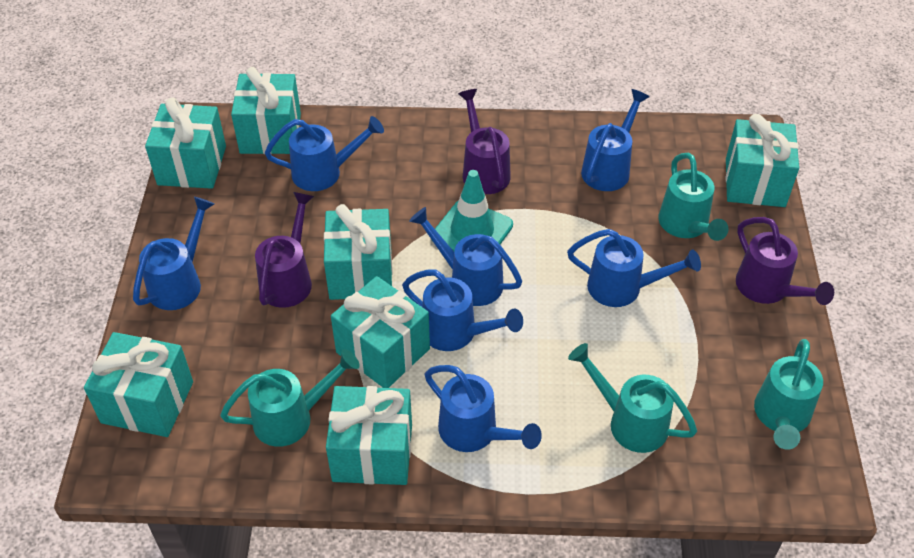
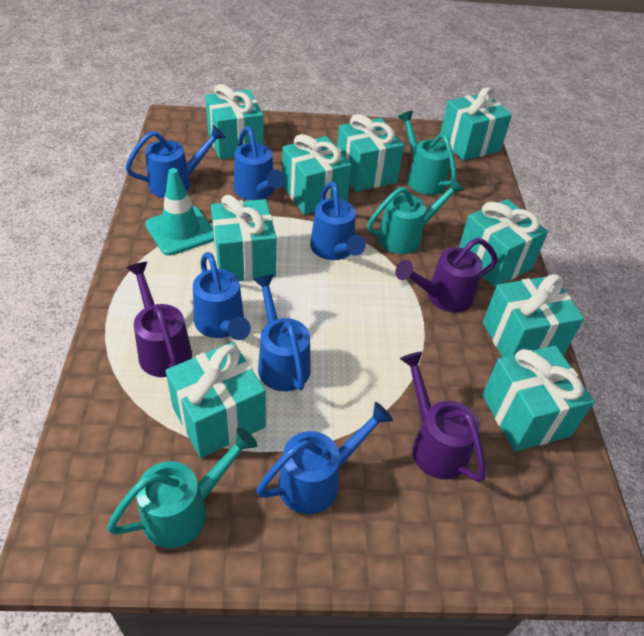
blue watering can: [133,197,214,310] [265,116,384,191] [402,270,523,351] [409,207,522,306] [425,365,542,452] [567,229,701,307] [581,89,650,191] = 7 -> [125,125,226,198] [193,252,251,340] [234,126,285,200] [253,274,311,391] [256,402,393,514] [310,181,366,260] = 6
turquoise gift: [84,332,193,437] [145,97,226,189] [231,67,301,154] [324,204,393,300] [326,386,412,485] [331,276,430,388] [726,114,799,207] = 7 -> [165,342,266,458] [205,84,264,160] [211,195,276,281] [282,134,352,215] [337,114,404,192] [440,87,512,161] [459,199,548,287] [482,346,595,452] [483,274,584,357] = 9
turquoise watering can: [220,349,360,447] [568,343,697,453] [658,153,729,241] [754,339,823,450] = 4 -> [107,428,257,548] [367,177,465,254] [398,111,457,195] = 3

